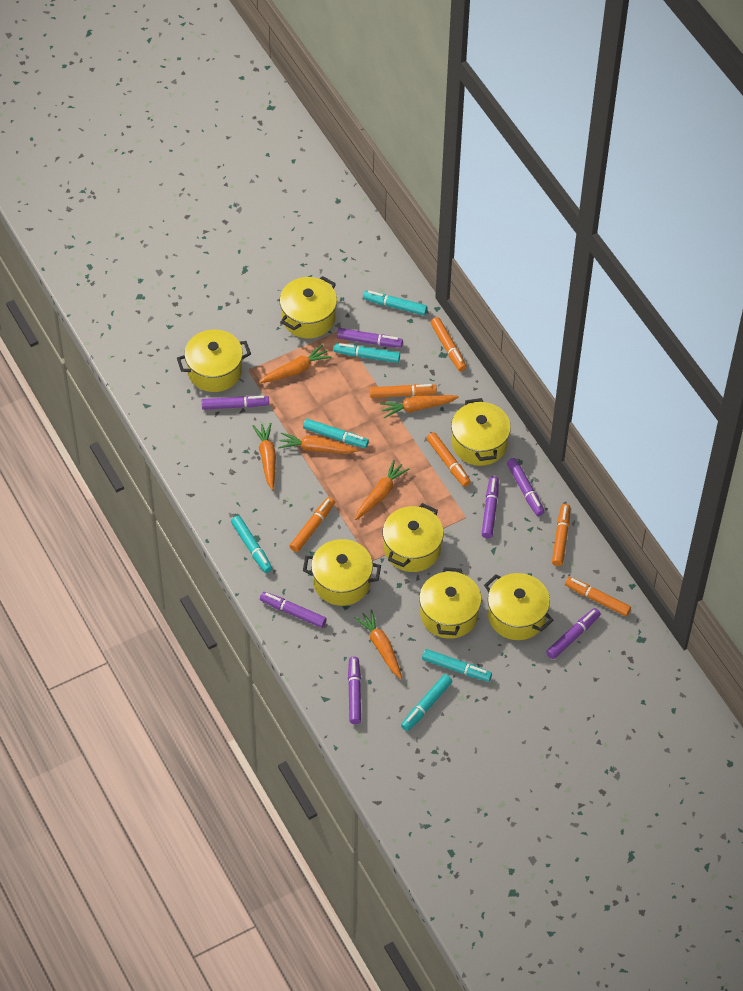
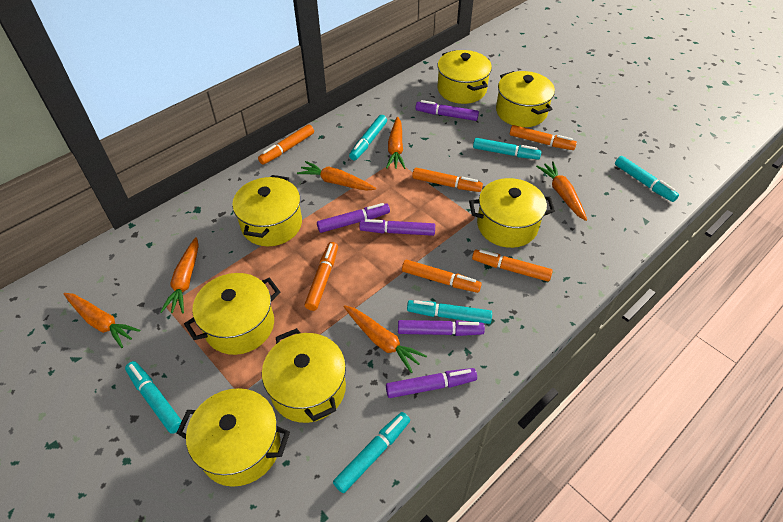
purple marker: [202,396,269,410] [260,592,327,628] [337,328,403,348] [348,656,361,724] [482,476,499,538] [507,458,545,516] [546,608,600,659] = 7 -> [317,203,390,233] [359,219,435,236] [386,368,477,398] [398,320,485,336] [415,100,479,121] = 5

